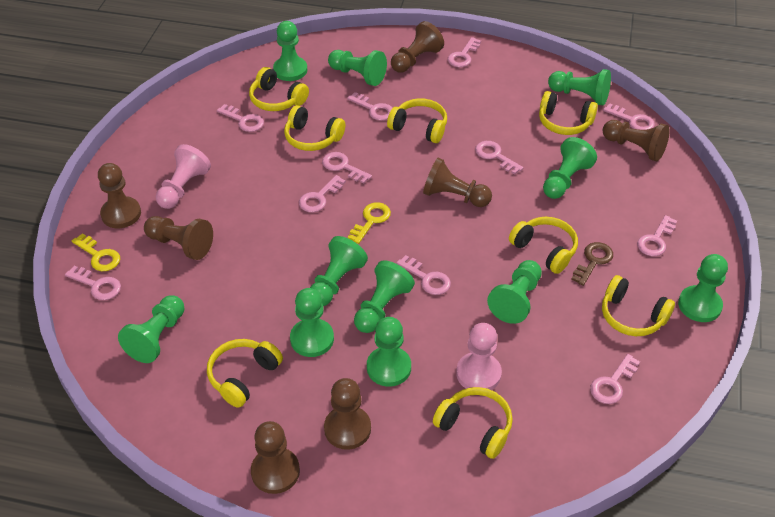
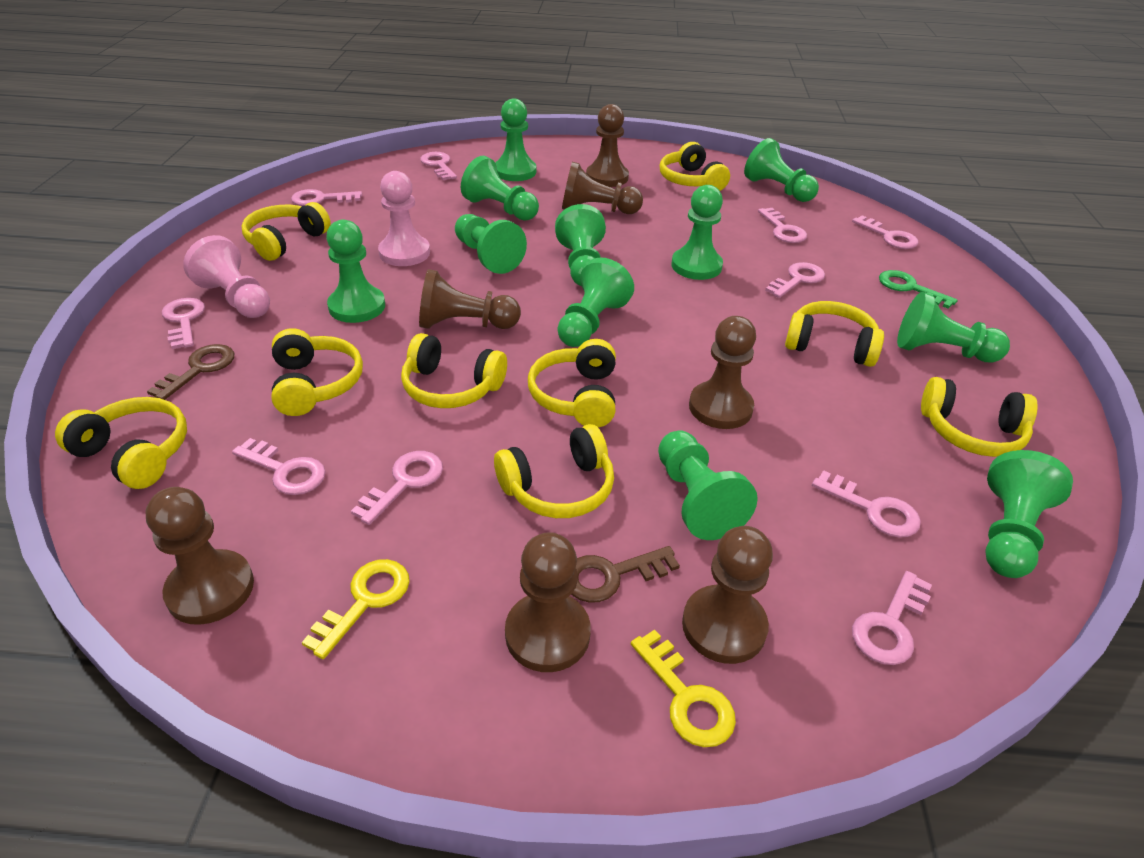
brown key: [571,242,613,286] = 1 -> [147,344,234,400] [571,546,680,603] = 2
green key: none = 0 -> [879,270,958,309] = 1
pink key: [65,266,121,300] [217,104,264,132] [299,175,346,212] [322,152,372,184] [347,92,392,121] [396,255,451,295] [448,37,481,67] [475,141,523,175] [590,354,640,404] [603,103,655,130] [637,215,677,256] = 11 -> [162,298,205,349] [232,438,326,495] [291,189,362,206] [351,451,443,525] [420,152,457,180] [758,208,807,243] [765,262,825,298] [812,470,921,538] [852,215,918,249] [852,571,932,665] = 10
yellow headphones: [207,339,283,408] [249,67,309,111] [284,105,345,151] [387,98,447,143] [433,387,513,459] [509,217,578,274] [539,91,598,135] [602,275,675,336] = 8 -> [55,397,187,489] [242,202,331,261] [271,328,363,416] [401,333,507,408] [494,424,614,518] [528,339,616,427] [660,142,730,191] [785,301,884,367] [921,377,1038,457] = 9

